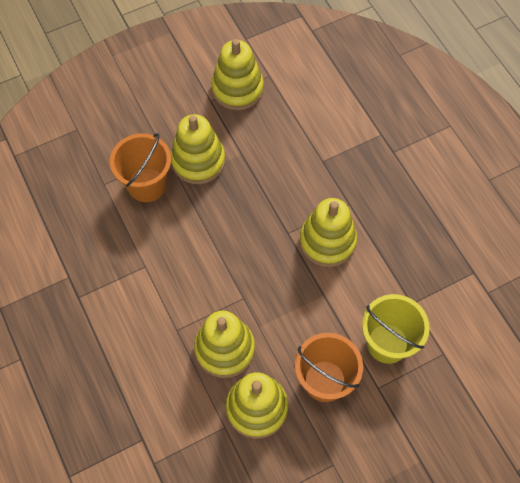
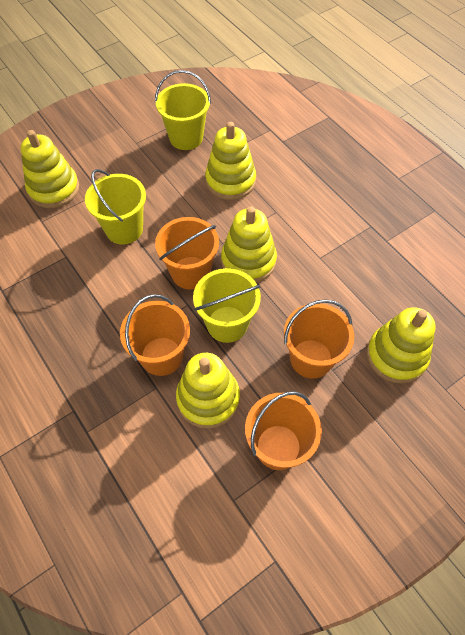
orange bucket: [110,133,171,202] [295,333,363,402] = 2 -> [120,294,190,376] [155,217,219,289] [245,391,322,470] [284,299,354,379] = 4
yellow bucket: [362,294,430,364] = 1 -> [85,169,146,244] [155,70,211,150] [193,268,261,343] = 3

